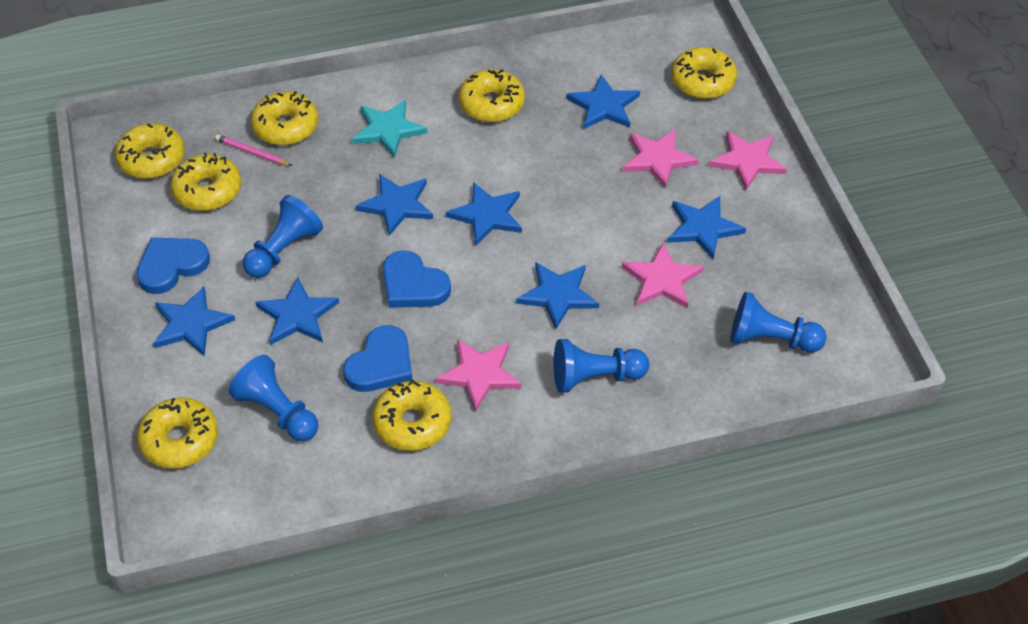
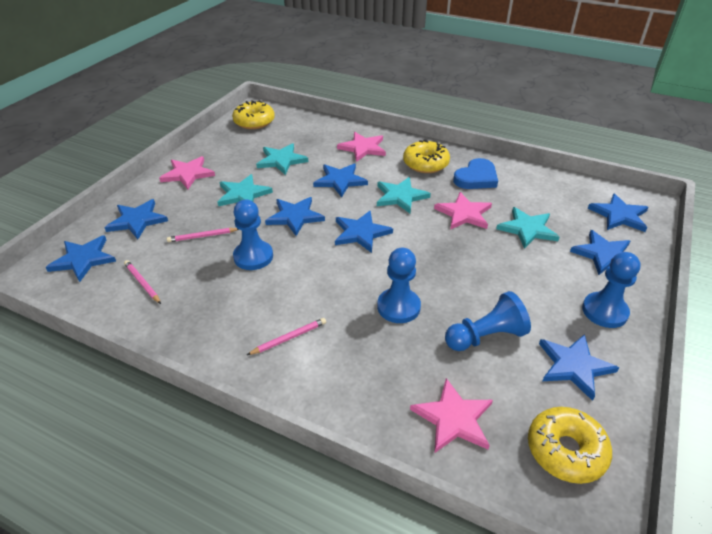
blue heart: [136,238,210,294] [343,325,412,392] [383,250,451,308] = 3 -> [453,158,498,189] = 1
blue star: [153,286,235,356] [255,277,339,345] [355,174,433,236] [446,182,522,245] [516,262,599,329] [566,75,640,129] [667,196,746,259] = 7 -> [46,235,116,282] [104,199,168,239] [265,197,325,236] [313,164,368,197] [335,211,393,253] [539,334,619,401] [570,230,630,275] [588,194,649,232] = 8
pink pencil: [215,135,292,166] = 1 -> [124,260,161,304] [167,228,239,242] [247,318,326,355] = 3
turquoise star: [352,100,427,158] = 1 -> [217,174,273,206] [256,143,308,175] [377,177,431,214] [496,207,559,249] = 4
yellow donut: [115,123,185,179] [137,397,218,469] [170,152,241,211] [251,91,318,145] [373,380,451,451] [459,69,525,122] [671,47,737,99] = 7 -> [232,100,275,129] [403,140,450,173] [528,407,612,484] = 3

